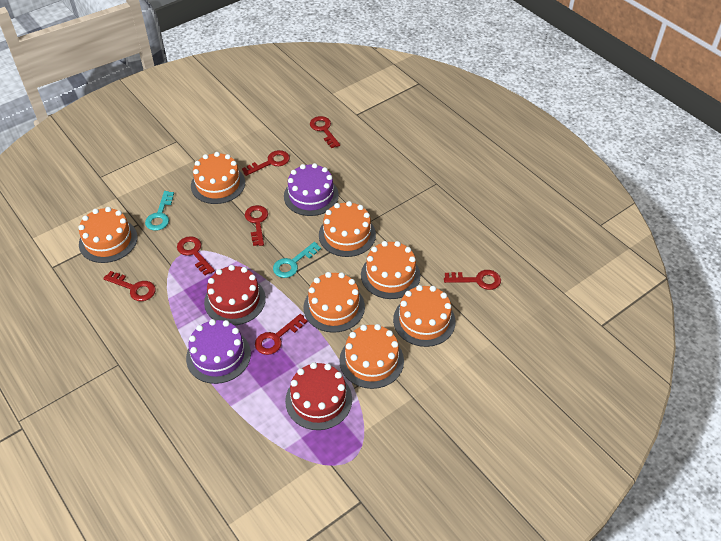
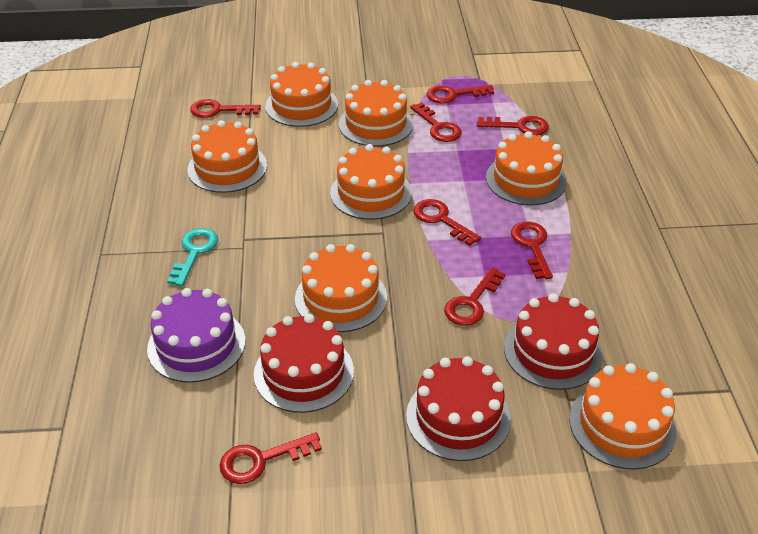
purple cake: [186,319,251,384] [284,163,339,216] = 2 -> [147,288,245,383] = 1
red cake: [204,265,266,325] [285,362,352,430] = 2 -> [254,314,354,413] [406,356,511,461] [504,293,603,390] = 3
red key: [103,271,156,301] [177,236,215,275] [242,150,290,176] [245,205,268,246] [255,314,307,355] [310,116,340,148] [444,270,501,290] = 7 -> [190,99,261,118] [219,432,322,484] [410,102,462,142] [413,199,481,246] [427,85,494,104] [444,267,506,326] [477,116,549,135] [511,222,553,279] = 8
turquoise key: [145,191,174,231] [273,242,321,278] = 2 -> [167,228,218,286] = 1

